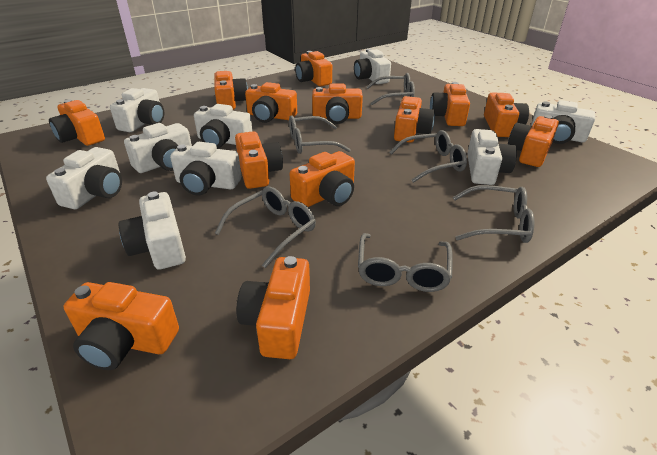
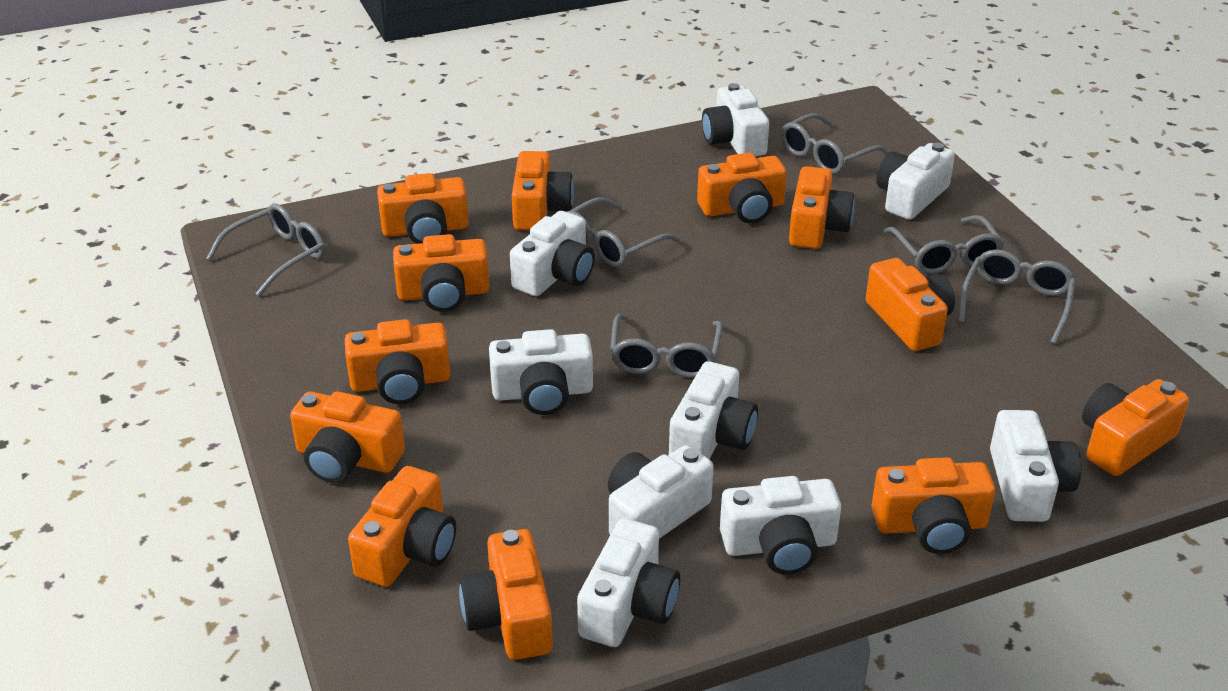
orange camera: [49,99,105,146] [64,282,179,370] [214,71,248,110] [235,131,283,189] [236,256,310,359] [245,82,297,123] [290,151,355,207] [295,51,332,86] [312,84,363,124] [394,96,435,143] [430,82,470,126] [484,92,529,137] [508,115,559,167] = 13 -> [290,391,405,483] [344,319,450,404] [348,466,456,587] [377,173,469,244] [393,234,490,312] [459,529,553,660] [512,151,574,230] [697,153,787,223] [789,166,855,249] [866,258,955,351] [871,457,995,554] [1082,379,1189,476] = 12

